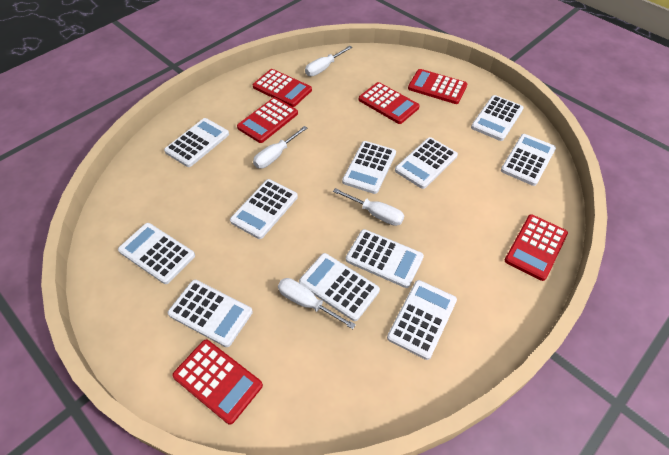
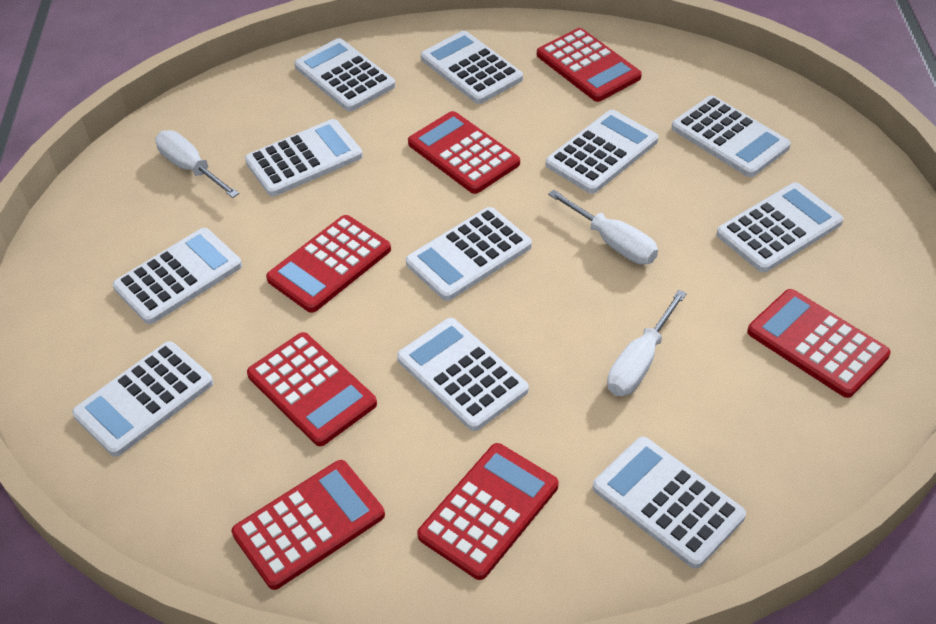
red calculator: [172,340,263,425] [237,97,298,143] [253,69,312,107] [359,82,420,124] [408,69,467,104] [505,214,568,281] = 6 -> [231,460,385,590] [247,332,377,446] [266,215,391,313] [408,111,520,194] [417,443,558,580] [537,28,642,102] [747,289,891,398] = 7
white screwdriver: [253,126,307,169] [278,278,356,329] [305,46,352,76] [333,188,404,226] = 4 -> [155,130,239,198] [548,190,658,264] [607,290,687,396] = 3

